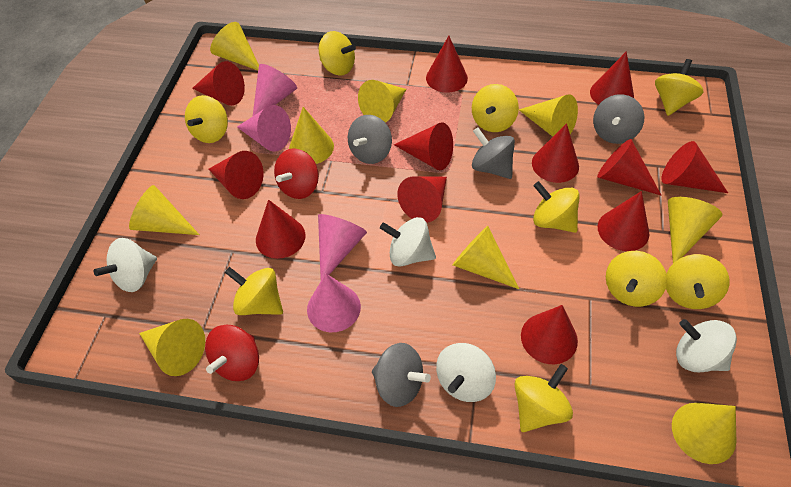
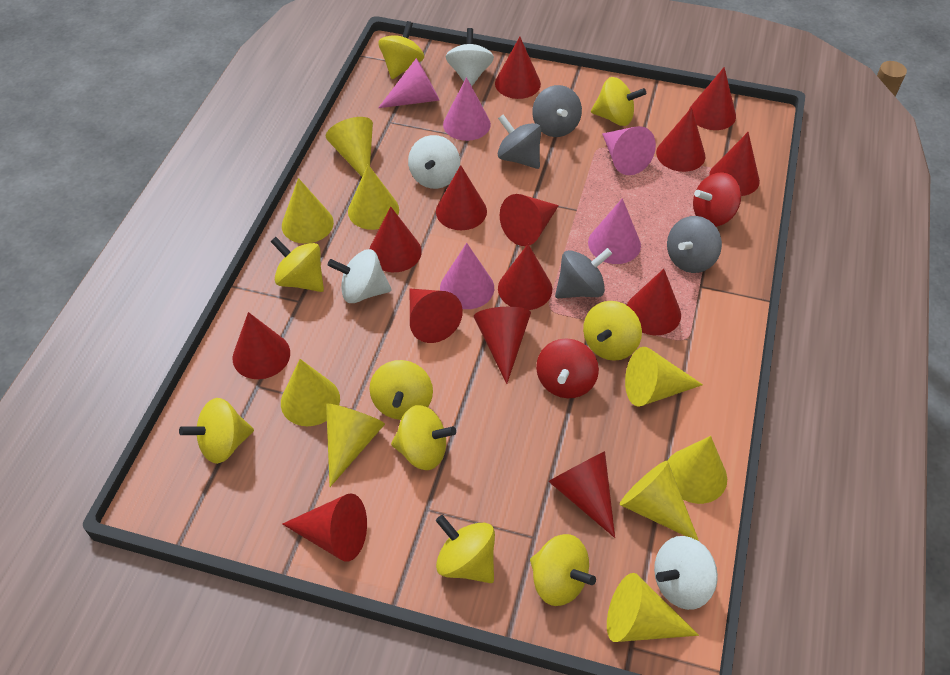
pink cone: [237,105,291,152] [253,64,297,116] [307,274,361,332] [318,214,367,280] = 4 -> [378,58,440,108] [440,243,494,309] [443,77,491,141] [588,198,641,264] [602,126,656,175] = 5
red cone: [192,61,245,106] [209,151,263,199] [256,200,305,259] [394,122,453,170] [397,176,447,223] [426,36,468,93] [521,305,578,364] [532,123,579,183] [590,51,634,105] [597,139,661,195] [598,191,649,251] [661,141,728,193] = 12 -> [233,312,290,379] [282,493,367,562] [370,206,422,272] [410,289,463,343] [436,165,487,230] [474,307,531,384] [495,37,541,99] [498,244,552,310] [500,194,559,246] [548,451,615,538] [627,269,681,335] [656,107,705,172] [689,67,736,130] [709,132,760,196] = 14

